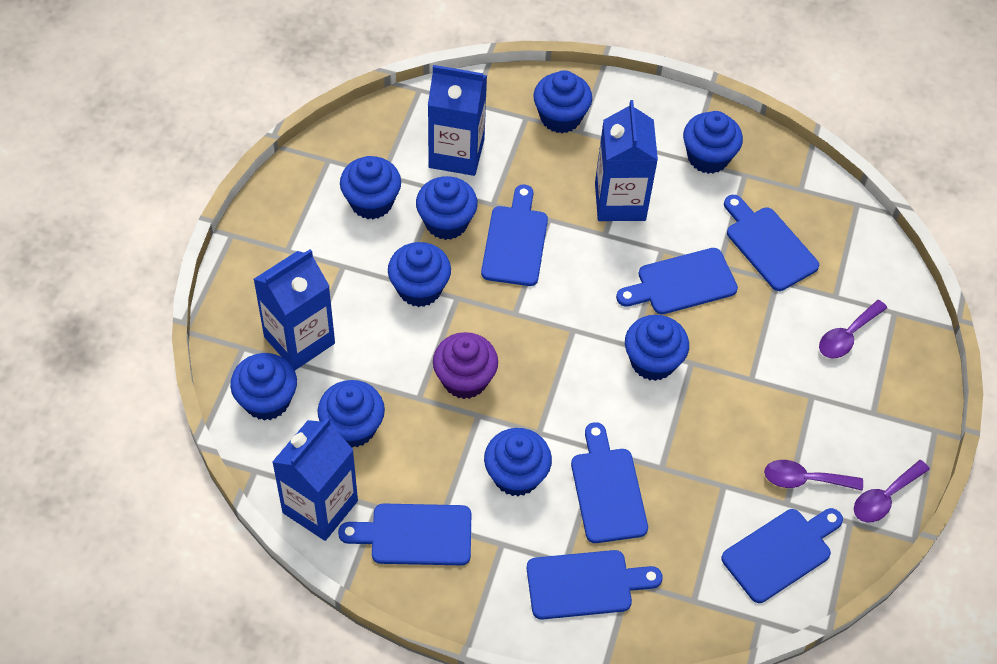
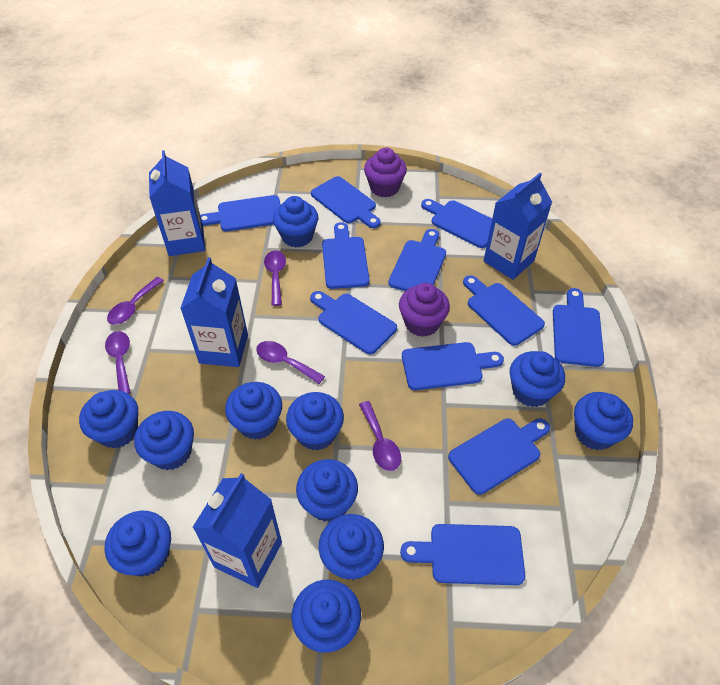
blue cupcake: [230,353,297,421] [318,380,385,448] [340,156,401,219] [388,242,451,307] [416,176,478,240] [484,428,552,496] [533,70,592,133] [625,315,689,381] [683,111,743,174] = 9 -> [79,390,138,449] [105,511,171,577] [134,411,194,470] [225,382,282,440] [273,196,318,248] [286,392,344,451] [292,580,361,653] [296,459,358,522] [319,514,384,580] [510,351,565,407] [574,392,633,450] = 11
blue cutting board: [338,504,471,565] [481,185,548,286] [527,550,663,620] [571,422,648,543] [616,248,738,314] [721,508,843,603] [724,195,819,291] = 7 -> [200,195,281,232] [310,291,397,354] [311,176,381,228] [322,222,369,289] [388,229,446,291] [400,524,525,585] [402,342,504,390] [421,199,492,248] [448,419,550,495] [463,275,545,346] [553,288,604,367] = 11
purple cupcake: [433,332,498,399] = 1 -> [364,147,407,198] [399,283,450,337] = 2
purple spoon: [764,460,863,491] [819,300,887,359] [854,460,930,522] = 3 -> [105,331,131,394] [107,277,164,325] [256,341,325,384] [264,250,286,306] [359,401,401,471] = 5

